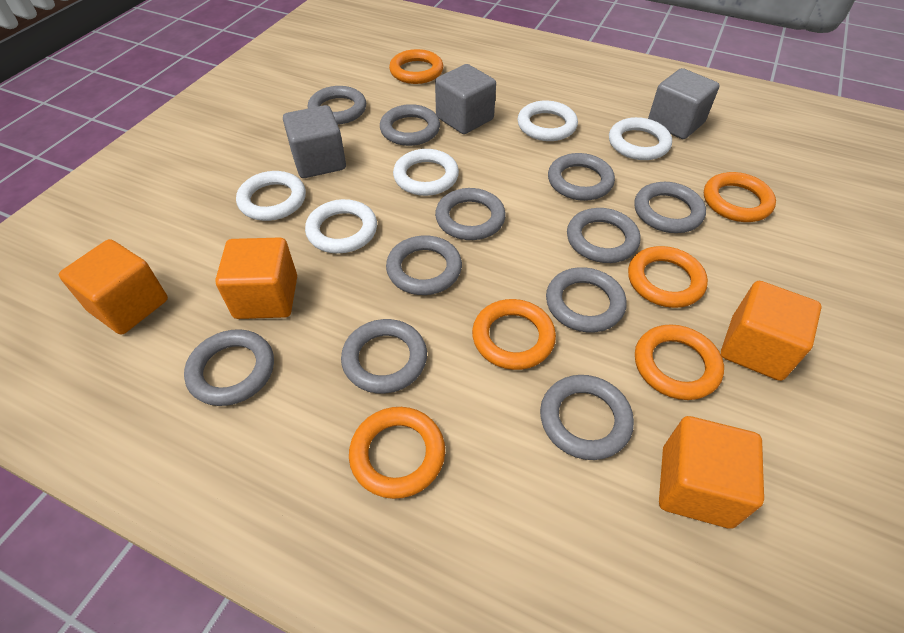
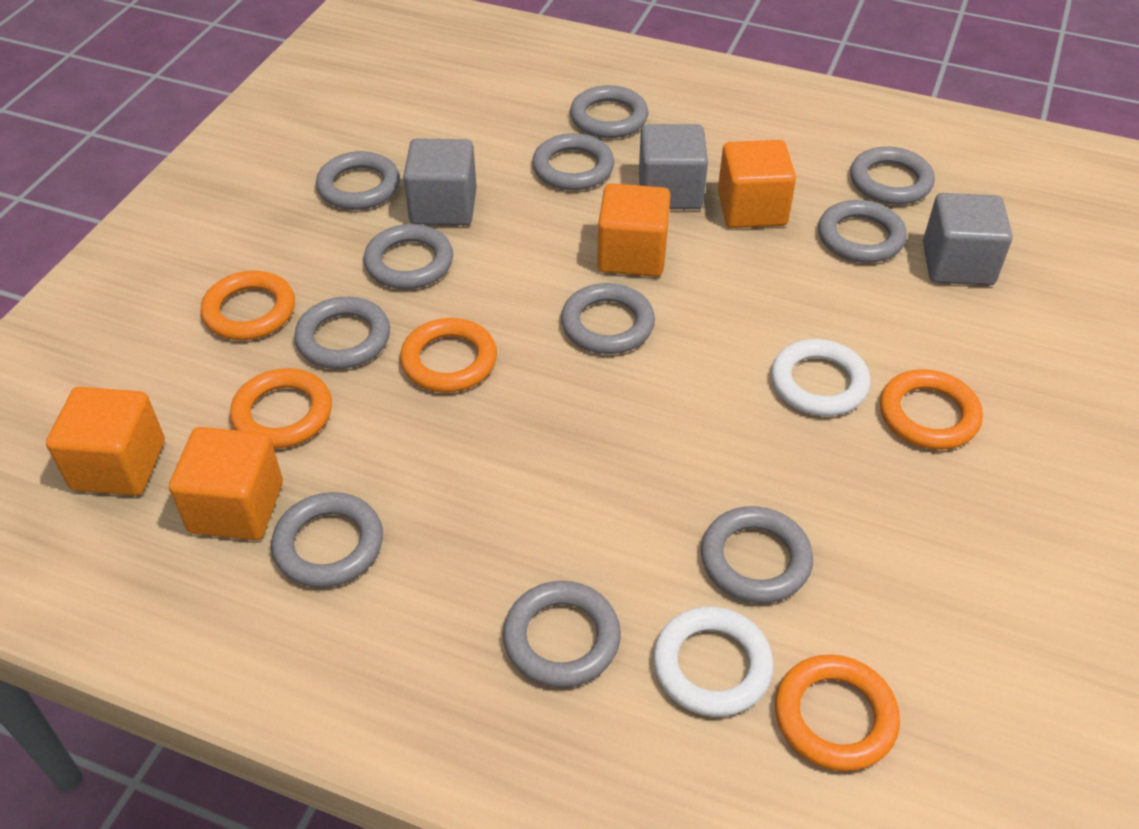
orange ring: [349,407,445,499] [389,49,444,84] [472,299,556,370] [628,246,708,308] [635,324,724,400] [704,172,776,222] = 6 -> [201,270,295,340] [230,368,332,449] [400,318,497,393] [775,654,900,771] [880,369,983,450] = 5
white ring: [236,171,306,221] [305,199,377,254] [393,149,459,196] [518,101,578,141] [609,117,672,160] = 5 -> [653,607,774,717] [771,339,870,416] = 2

